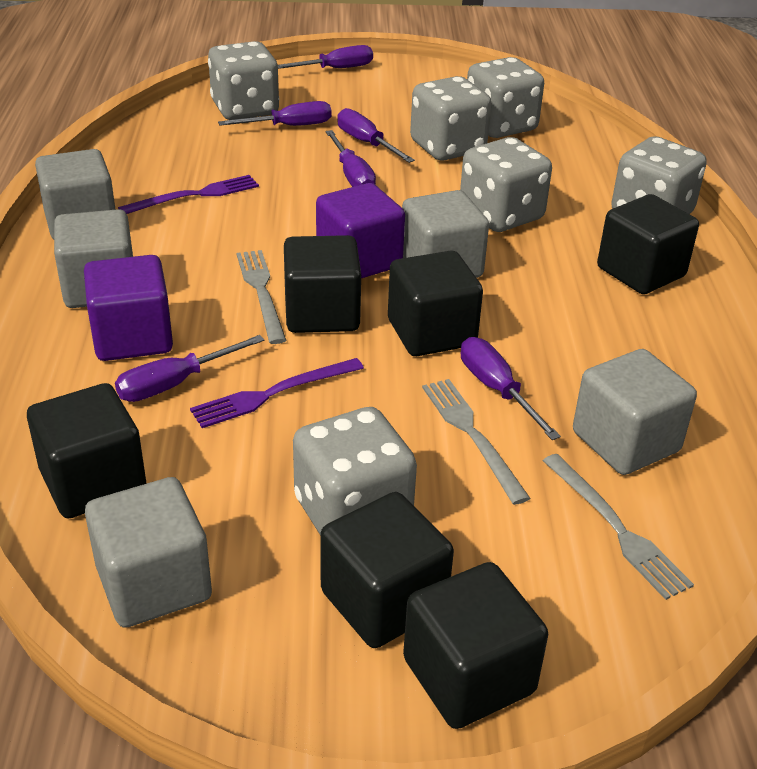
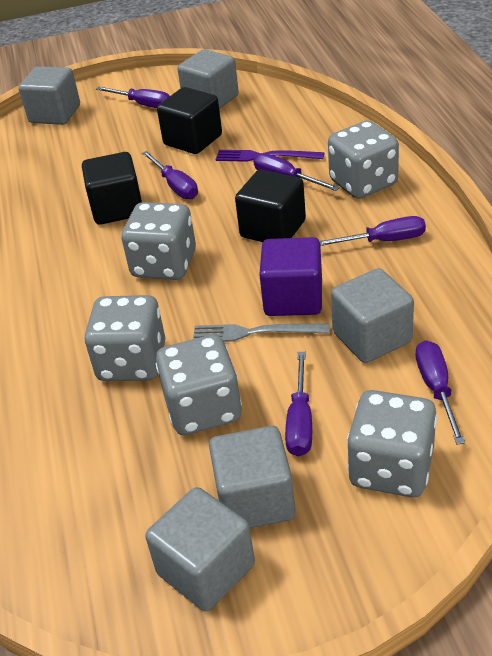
black cube: [27,383,146,518] [284,235,361,333] [320,492,454,648] [388,251,483,356] [403,562,548,729] [597,194,699,294] = 6 -> [82,152,142,225] [157,87,222,154] [235,170,306,242] = 3
grey dice: [208,41,279,120] [293,407,417,534] [410,76,492,161] [460,137,552,232] [467,57,544,138] [611,136,707,214] = 6 -> [84,295,165,381] [122,202,196,280] [156,335,242,435] [328,120,399,199] [347,390,437,497] = 5
grey fork: [237,250,286,344] [422,379,531,505] [543,454,694,600] = 3 -> [193,324,329,342] = 1
purple cube: [84,255,173,361] [316,183,405,278] = 2 -> [259,237,322,316] = 1
purple fork: [118,175,259,214] [190,358,364,428] = 2 -> [215,150,324,162] = 1

